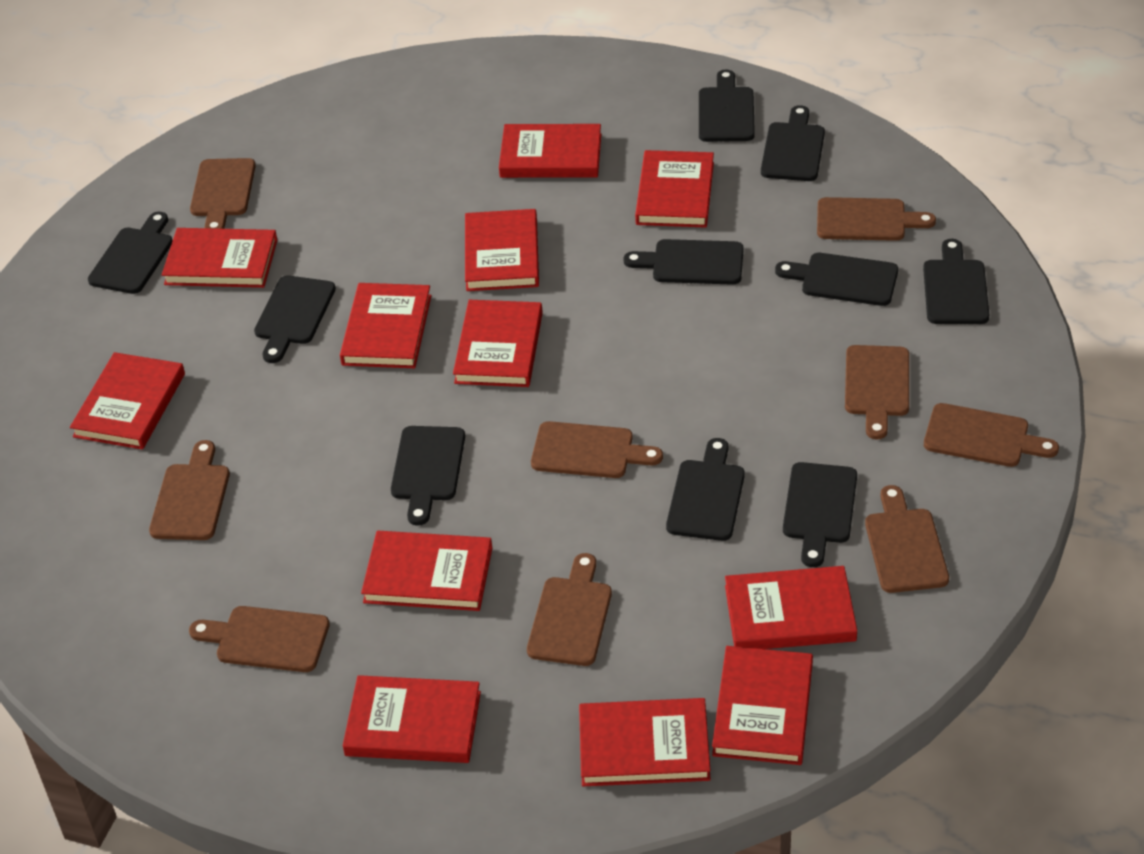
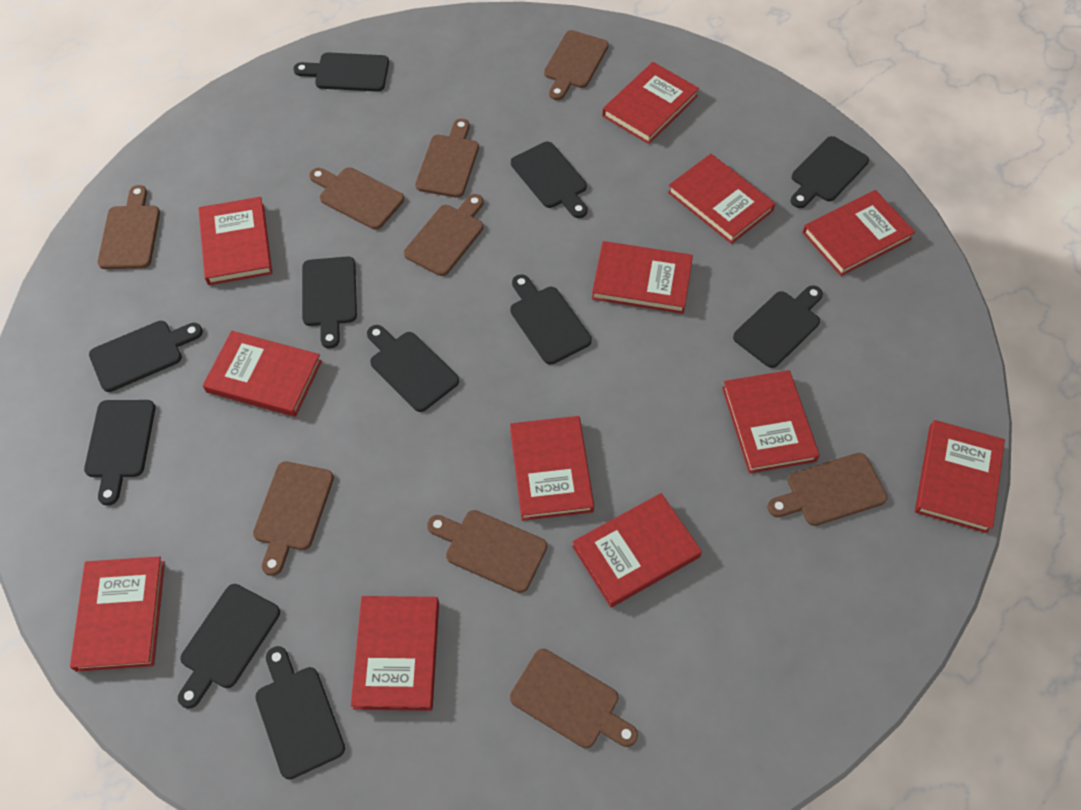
black cutting board: [88,212,173,294] [254,275,336,363] [391,426,465,526] [623,239,744,285] [666,438,745,541] [699,69,755,142] [761,105,825,181] [775,253,898,306] [783,462,857,567] [923,239,989,324] = 10 -> [84,400,156,506] [89,321,203,392] [178,584,280,709] [255,646,345,780] [294,52,389,92] [302,256,357,349] [367,325,459,412] [510,274,592,365] [511,142,587,218] [733,285,823,368] [791,136,869,208] = 11

